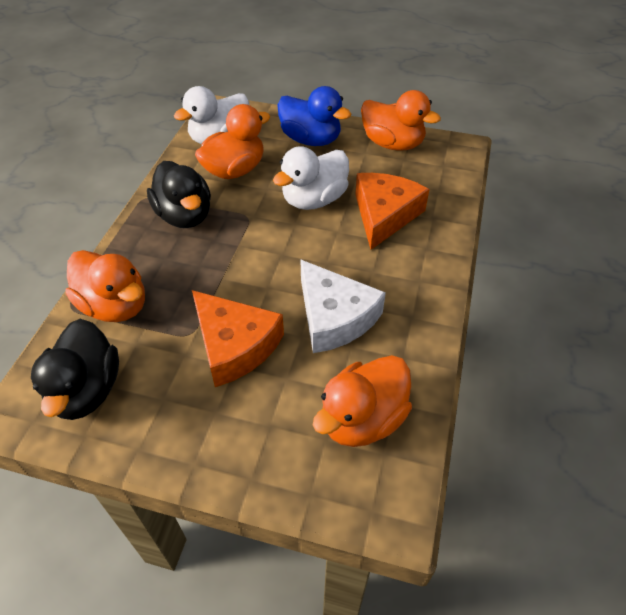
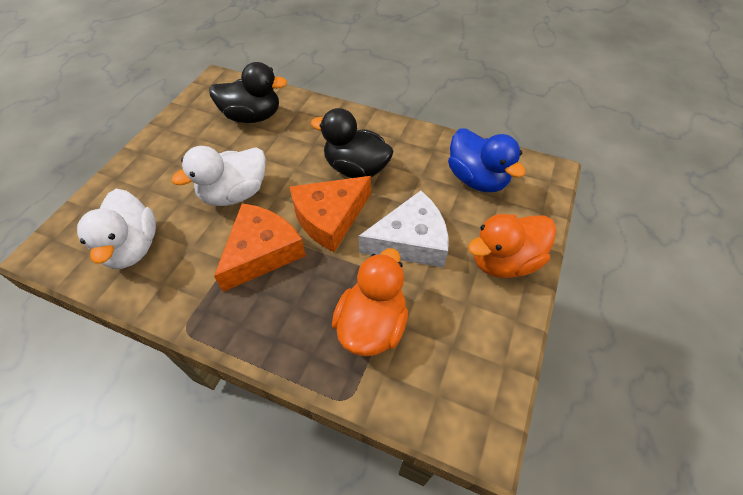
orange duck: [65,250,145,322] [195,104,270,179] [313,355,412,447] [361,90,441,151] = 4 -> [332,248,408,357] [468,214,556,278] = 2

